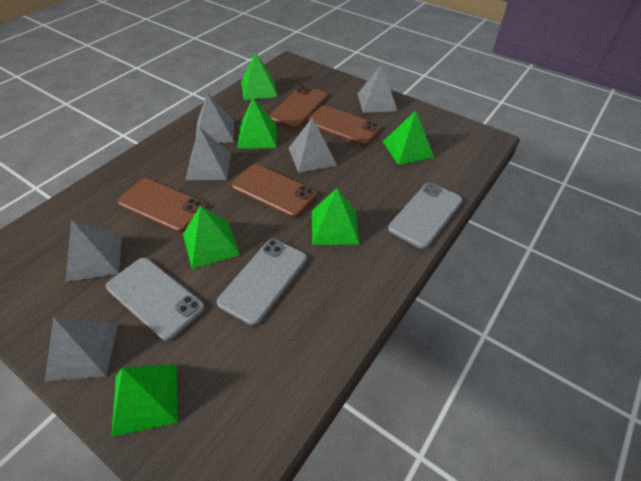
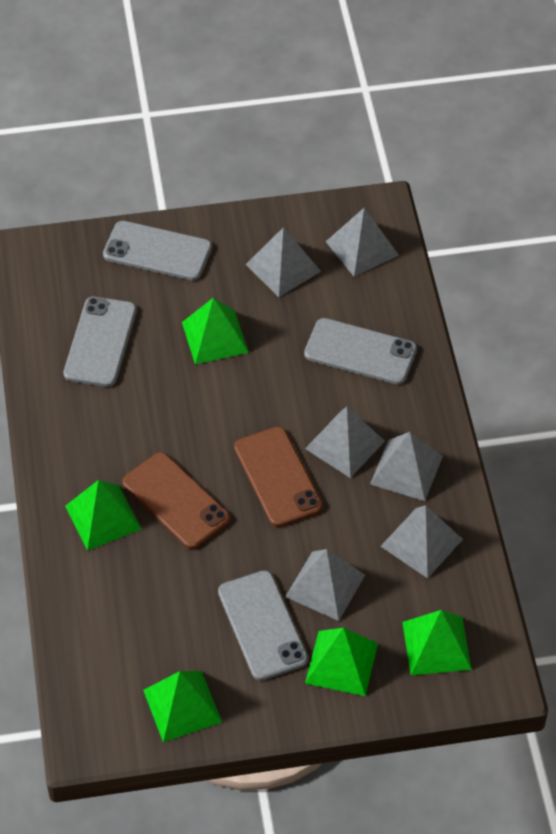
brown phone: [117,178,207,232] [232,164,317,218] [269,85,327,129] [306,105,381,146] = 4 -> [122,452,230,549] [234,427,323,527] = 2
green pyramid: [111,364,178,437] [183,205,240,269] [238,98,277,149] [241,52,278,100] [312,188,359,245] [383,111,434,165] = 6 -> [65,480,141,551] [143,671,222,742] [182,297,249,364] [305,628,378,696] [402,610,472,675] = 5
grey phone: [106,258,205,341] [217,239,307,326] [388,183,463,249] = 3 -> [64,297,137,387] [103,221,212,281] [218,570,308,681] [304,318,417,385] = 4

